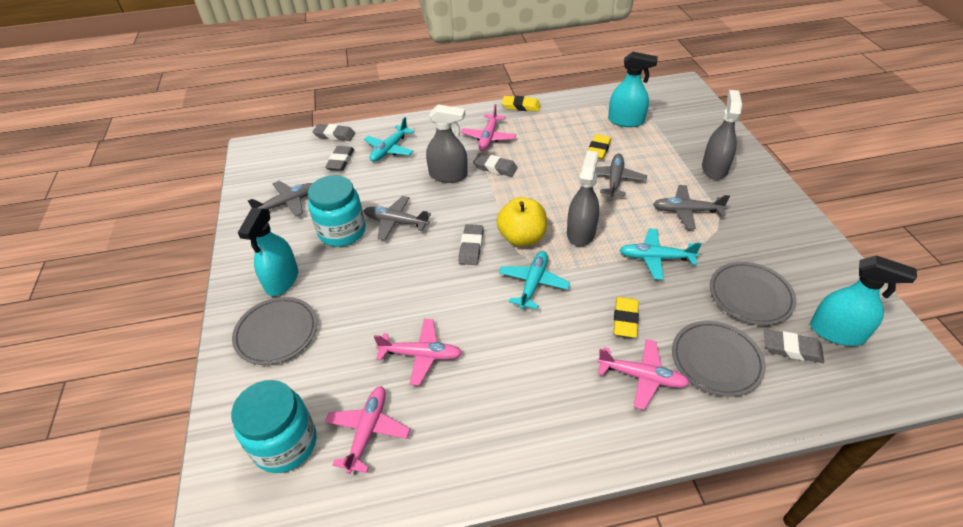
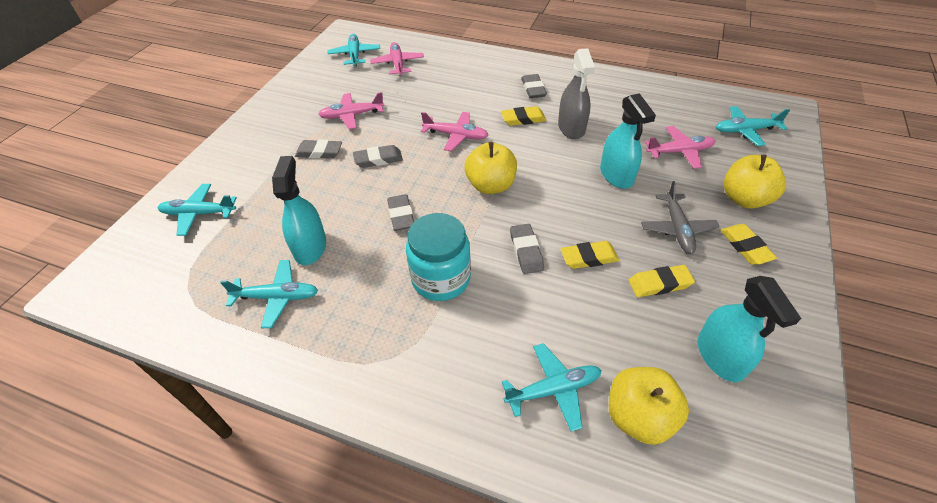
grey plane: [247,181,313,217] [364,196,431,240] [595,154,647,197] [653,185,730,229] = 4 -> [641,181,720,254] = 1
grey plate: [232,297,317,365] [672,321,766,397] [710,262,797,325] = 3 -> none = 0
grey spray bottle: [426,104,468,183] [567,151,599,247] [702,90,742,180] = 3 -> [558,48,595,139] = 1
turquoise jar: [231,380,316,473] [308,175,366,247] = 2 -> [406,213,471,301] = 1
turquoise plane: [364,117,415,162] [499,251,570,309] [620,229,702,280] = 3 -> [158,184,237,236] [220,260,318,328] [328,34,380,66] [502,343,602,432] [716,106,790,146] = 5
yellow apple: [496,197,547,246] = 1 -> [465,142,517,194] [609,367,689,445] [724,154,786,209] = 3
yellow eraser: [502,96,541,112] [588,134,611,160] [613,297,639,338] = 3 -> [501,106,547,126] [561,241,619,269] [629,265,695,297] [720,224,777,265] = 4

